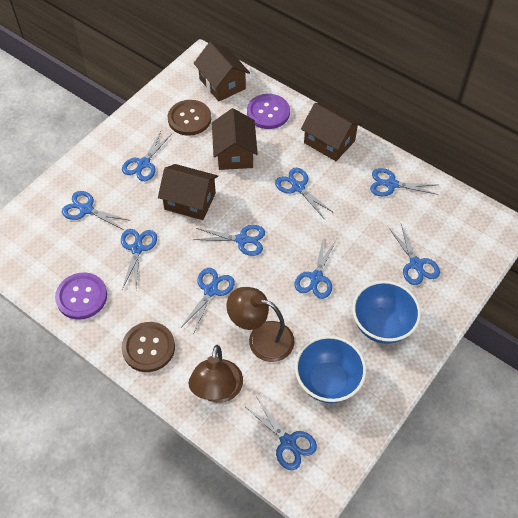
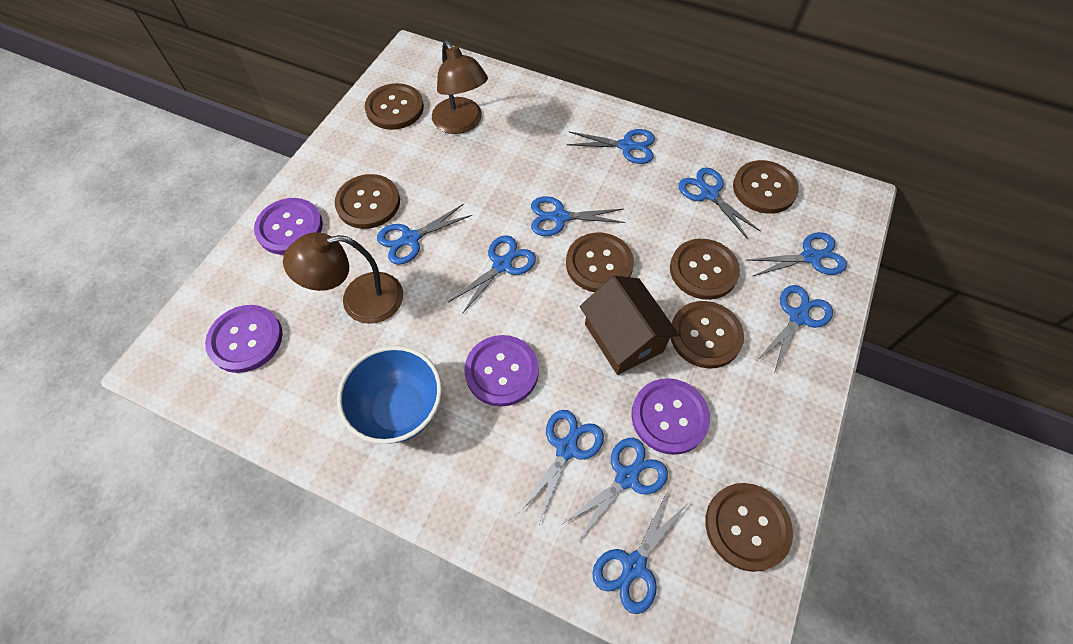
blue bowl: [295,335,366,403] [352,281,421,344] = 2 -> [337,346,442,444] = 1
brown button: [122,322,175,372] [168,100,211,136] = 2 -> [334,174,400,229] [365,83,424,130] [566,233,634,292] [670,239,740,300] [670,301,744,369] [705,483,793,572] [733,160,799,214] = 7
brown house: [158,164,218,220] [194,42,250,102] [212,108,258,170] [301,103,362,161] = 4 -> [580,276,679,375] = 1
purple button: [55,272,107,320] [247,94,290,129] = 2 -> [205,305,283,373] [254,198,323,255] [464,335,539,407] [631,378,710,455] = 4

